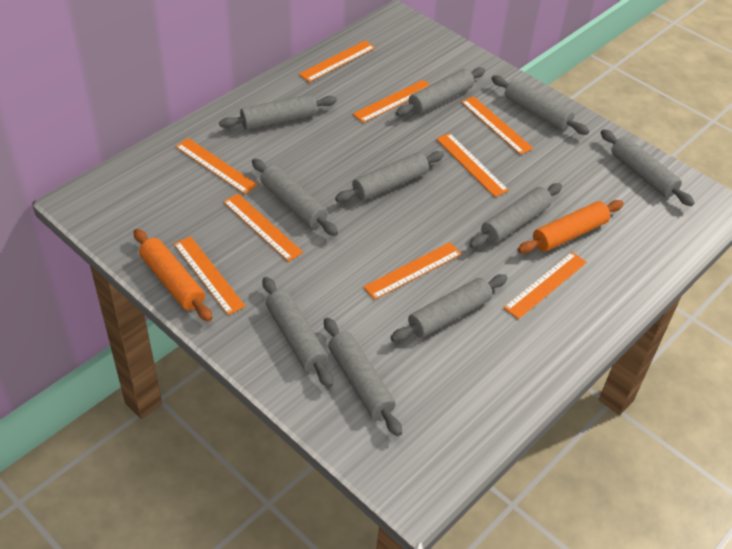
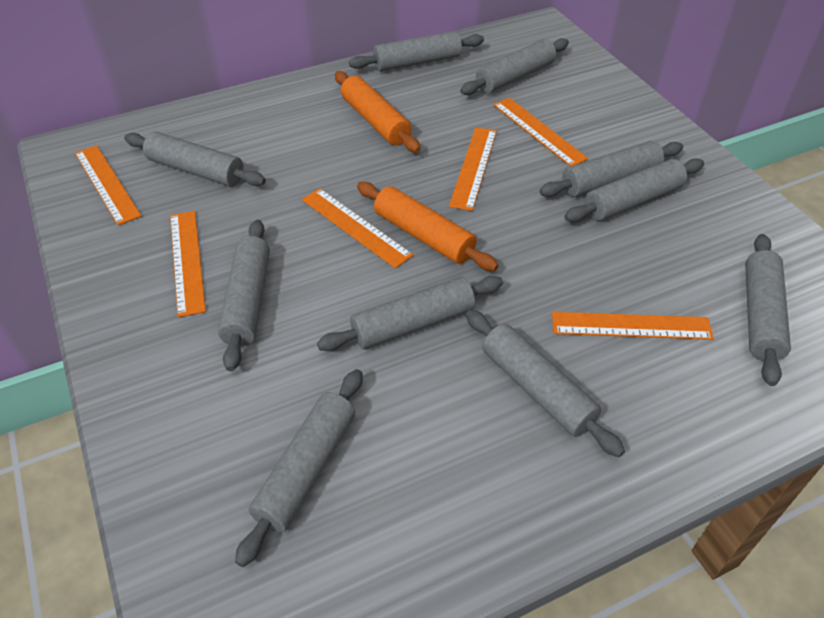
orange ruler: [174,236,246,315] [175,138,258,194] [223,194,303,262] [299,41,376,82] [353,80,430,123] [363,242,462,300] [436,133,509,197] [461,96,533,155] [503,252,587,319] = 9 -> [75,145,141,225] [170,211,206,317] [302,188,413,268] [449,127,497,211] [493,98,588,166] [552,312,714,340] = 6

